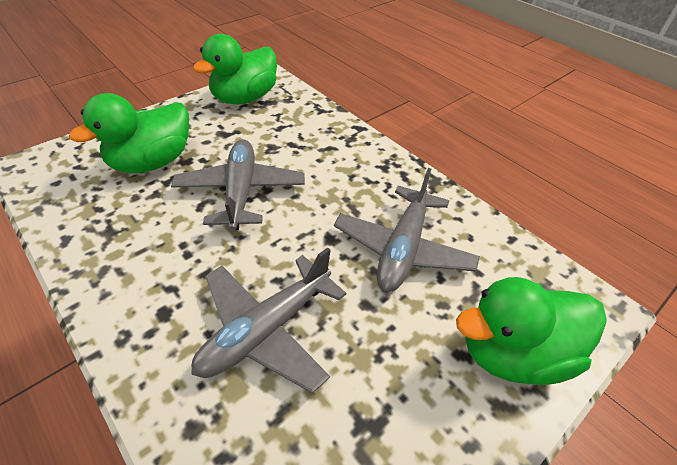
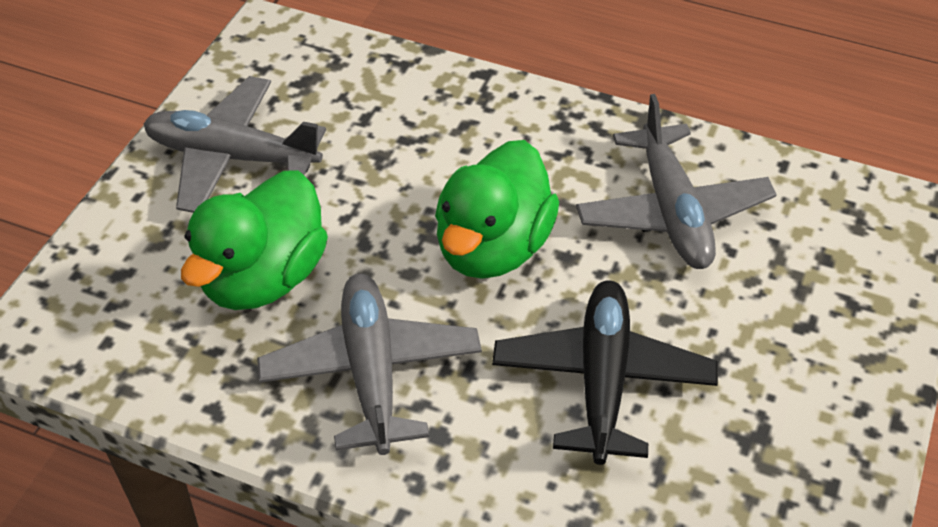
black plane: none = 0 -> [492,280,718,465] = 1
green duck: [69,93,189,173] [193,34,277,104] [456,277,607,385] = 3 -> [181,170,328,310] [435,140,559,279] = 2

